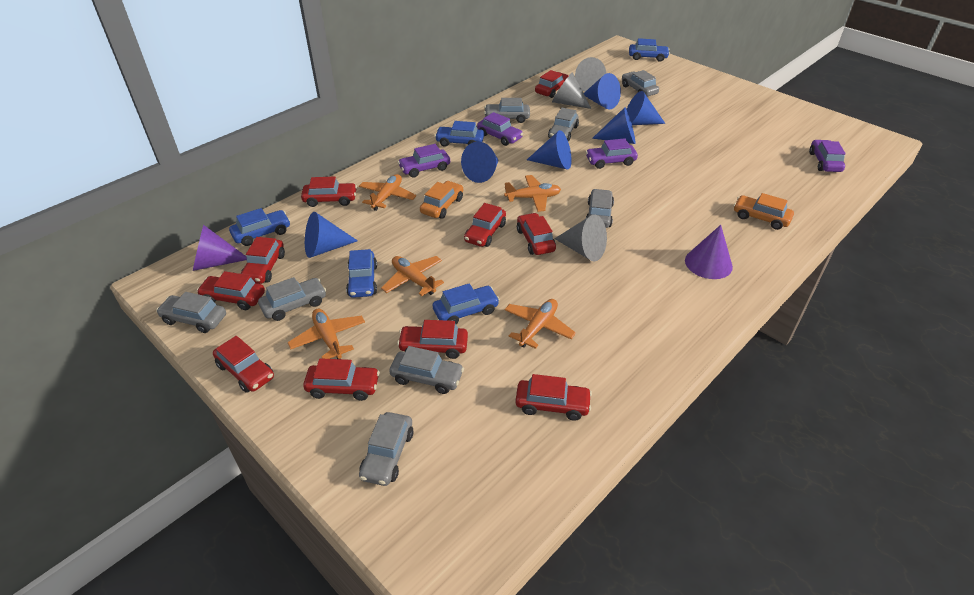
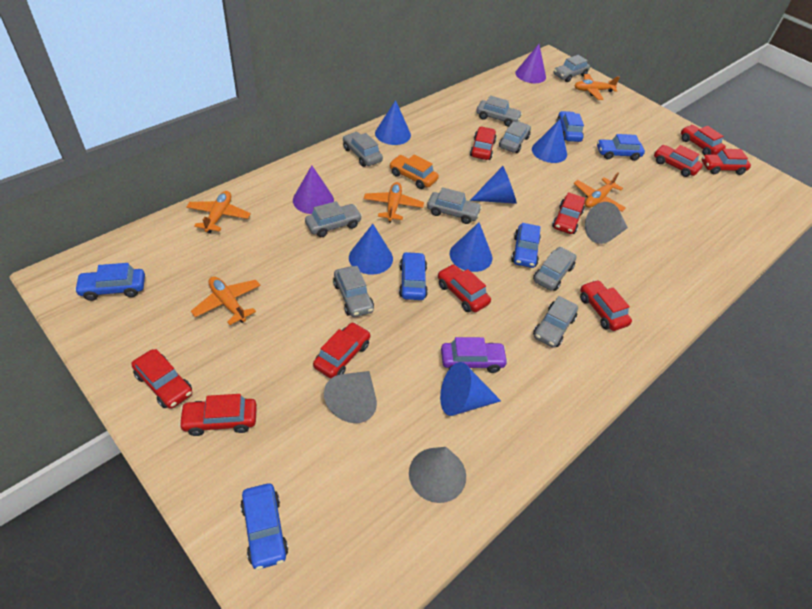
blue car: [229,208,290,246] [346,249,377,298] [433,283,500,324] [435,121,484,147] [629,38,670,62] = 5 -> [74,263,145,301] [240,483,288,570] [399,252,428,300] [511,223,541,268] [556,111,584,142] [597,134,645,161] = 6
grey car: [156,292,226,333] [258,277,326,321] [359,412,413,486] [389,346,464,394] [484,98,530,123] [548,108,579,142] [586,189,614,228] [622,70,659,97] = 8 -> [305,201,362,237] [333,266,374,317] [343,132,383,167] [427,187,482,224] [476,96,522,127] [499,121,531,153] [533,247,577,291] [533,296,578,347] [554,55,590,82] = 9
orange car: [420,181,463,219] [734,193,794,230] = 2 -> [389,154,439,189] = 1
purple car: [398,144,450,178] [477,112,523,146] [585,138,638,169] [809,140,846,172] = 4 -> [441,337,508,373] = 1

